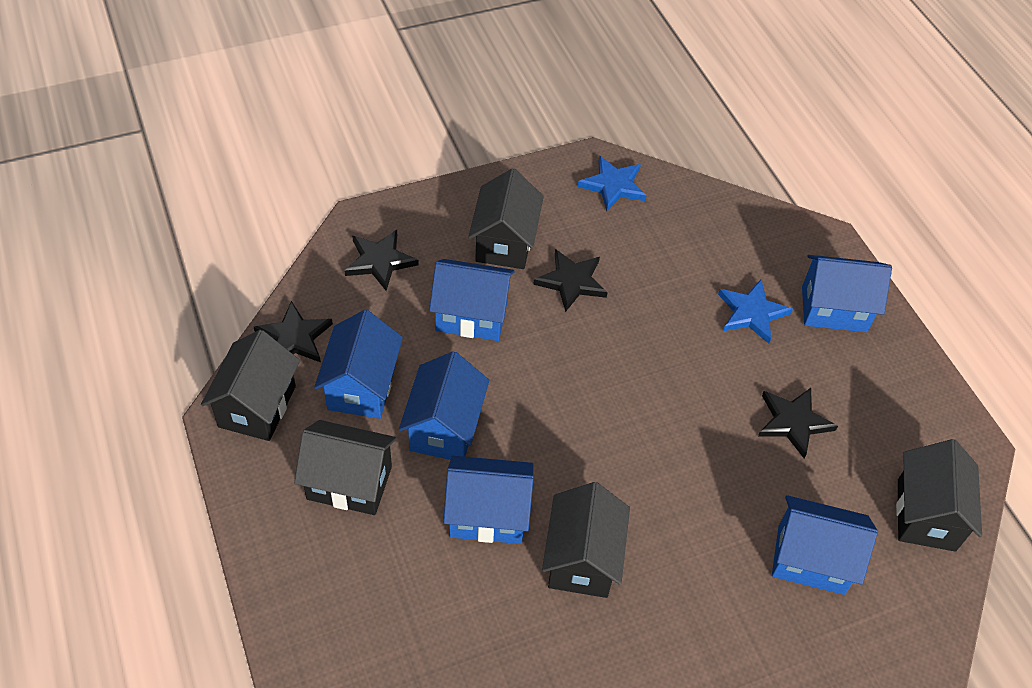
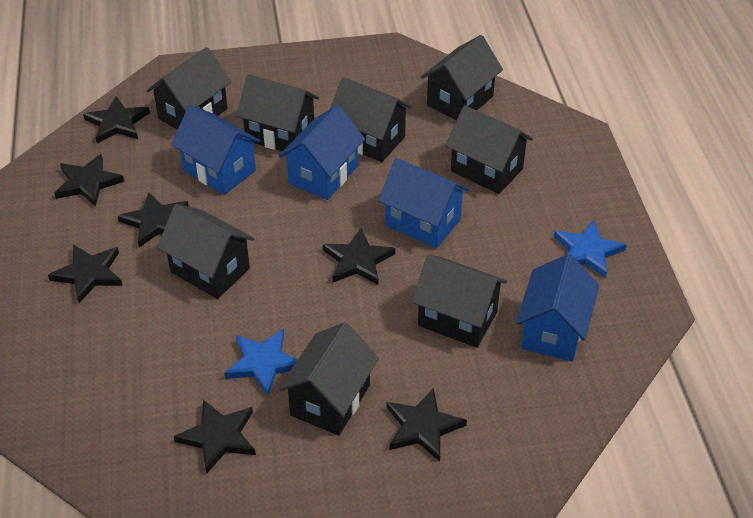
black house: [201,330,300,441] [294,420,397,515] [468,168,544,269] [542,482,630,598] [896,439,982,552] = 5 -> [146,47,231,130] [157,204,254,299] [236,74,319,151] [278,322,379,435] [330,77,412,162] [412,255,507,348] [421,35,503,121] [446,105,533,194] = 8
black star: [254,301,333,362] [344,230,419,291] [533,249,608,312] [758,388,838,459] = 4 -> [48,244,122,303] [54,154,124,207] [83,96,150,143] [118,192,189,248] [174,400,256,474] [323,228,395,285] [387,388,467,462] = 7
blue house: [314,310,403,419] [399,351,489,460] [429,259,515,341] [443,456,534,544] [772,495,878,595] [802,255,892,332] = 6 -> [171,105,260,195] [279,105,365,200] [378,158,469,248] [516,254,599,361] = 4

